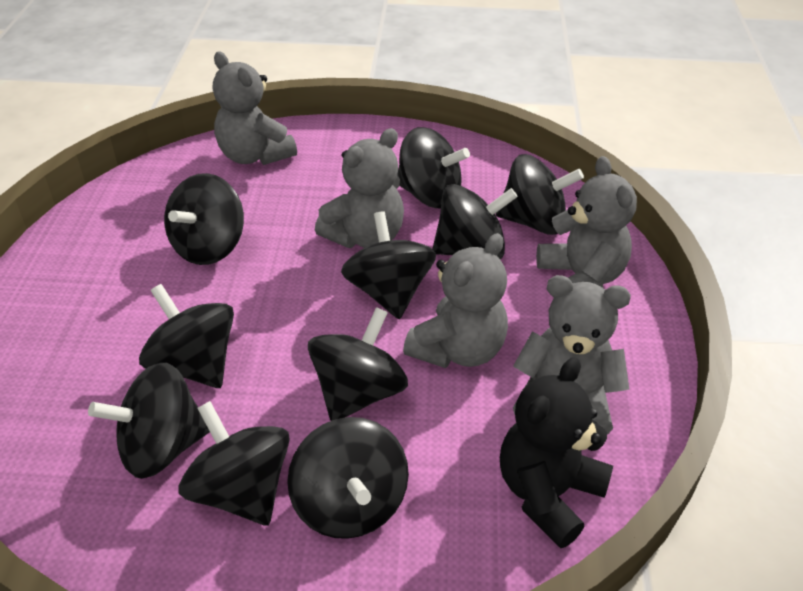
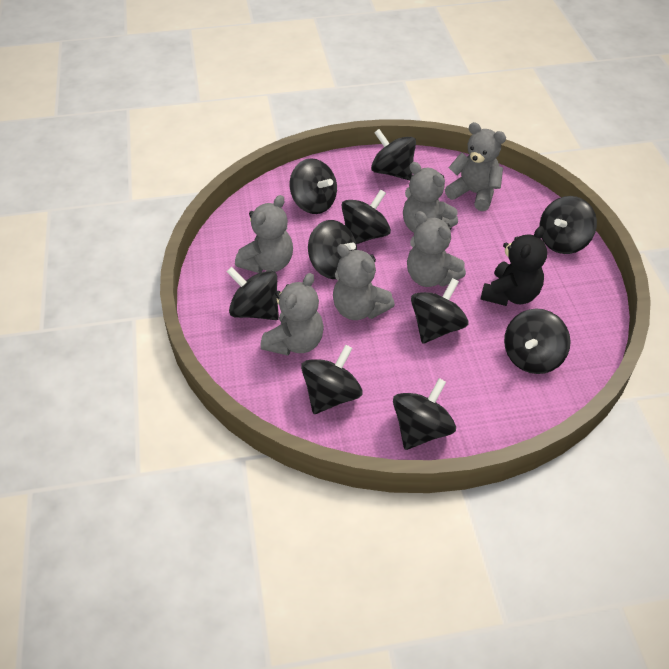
grey teddy bear: [213,51,297,165] [315,128,404,248] [403,233,508,368] [513,275,631,434] [536,156,637,288] = 5 -> [235,195,293,273] [260,273,324,356] [333,244,395,320] [403,162,458,233] [407,211,466,287] [445,122,506,211] = 6

